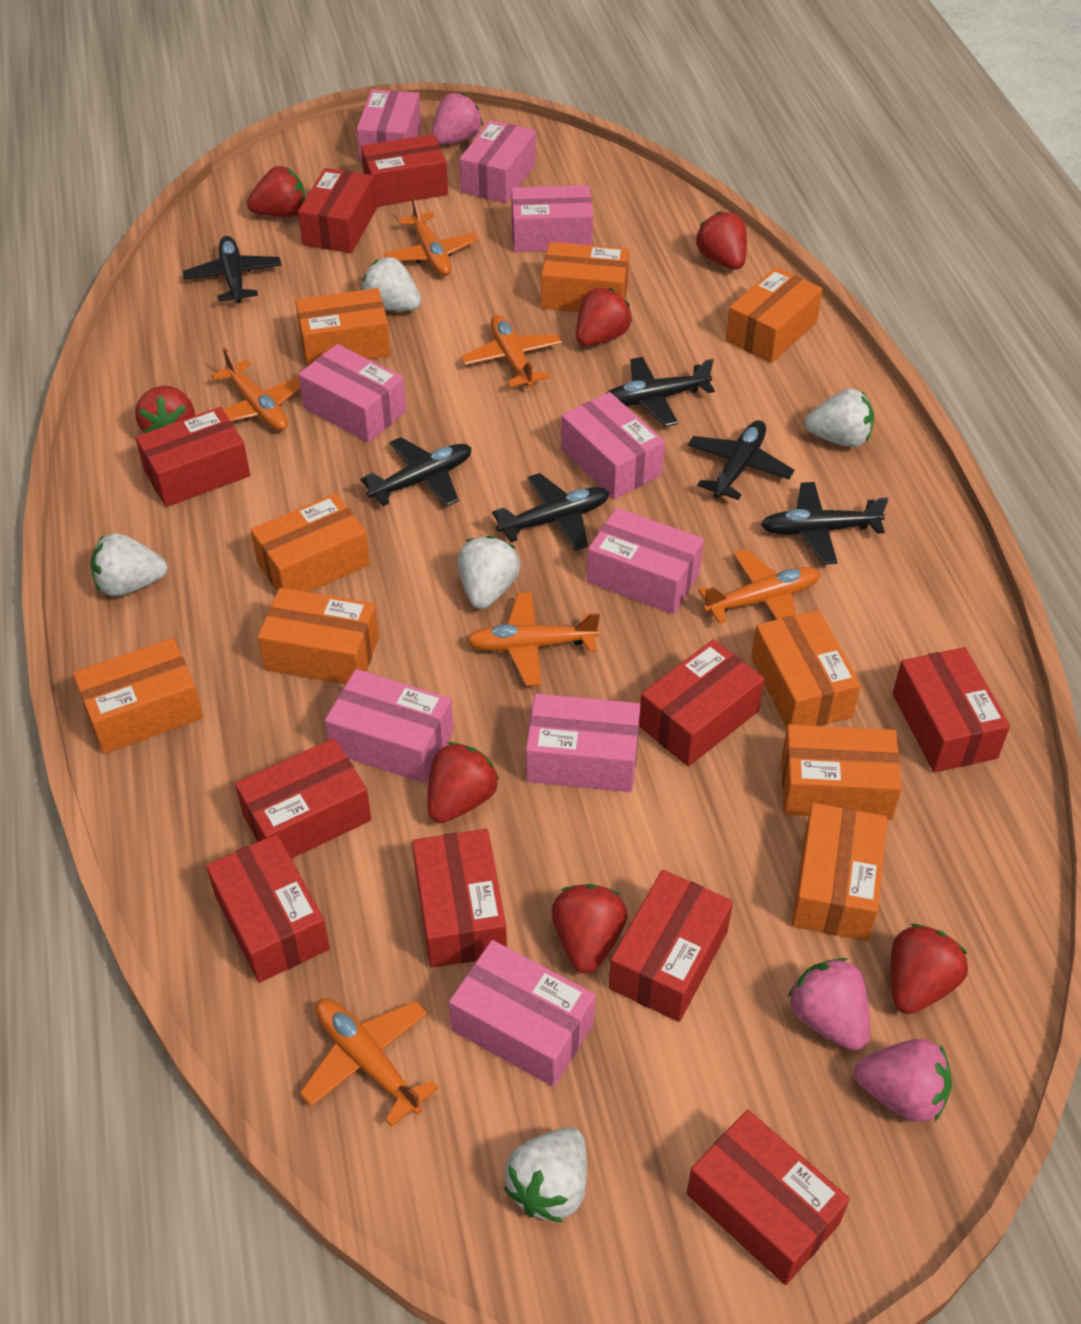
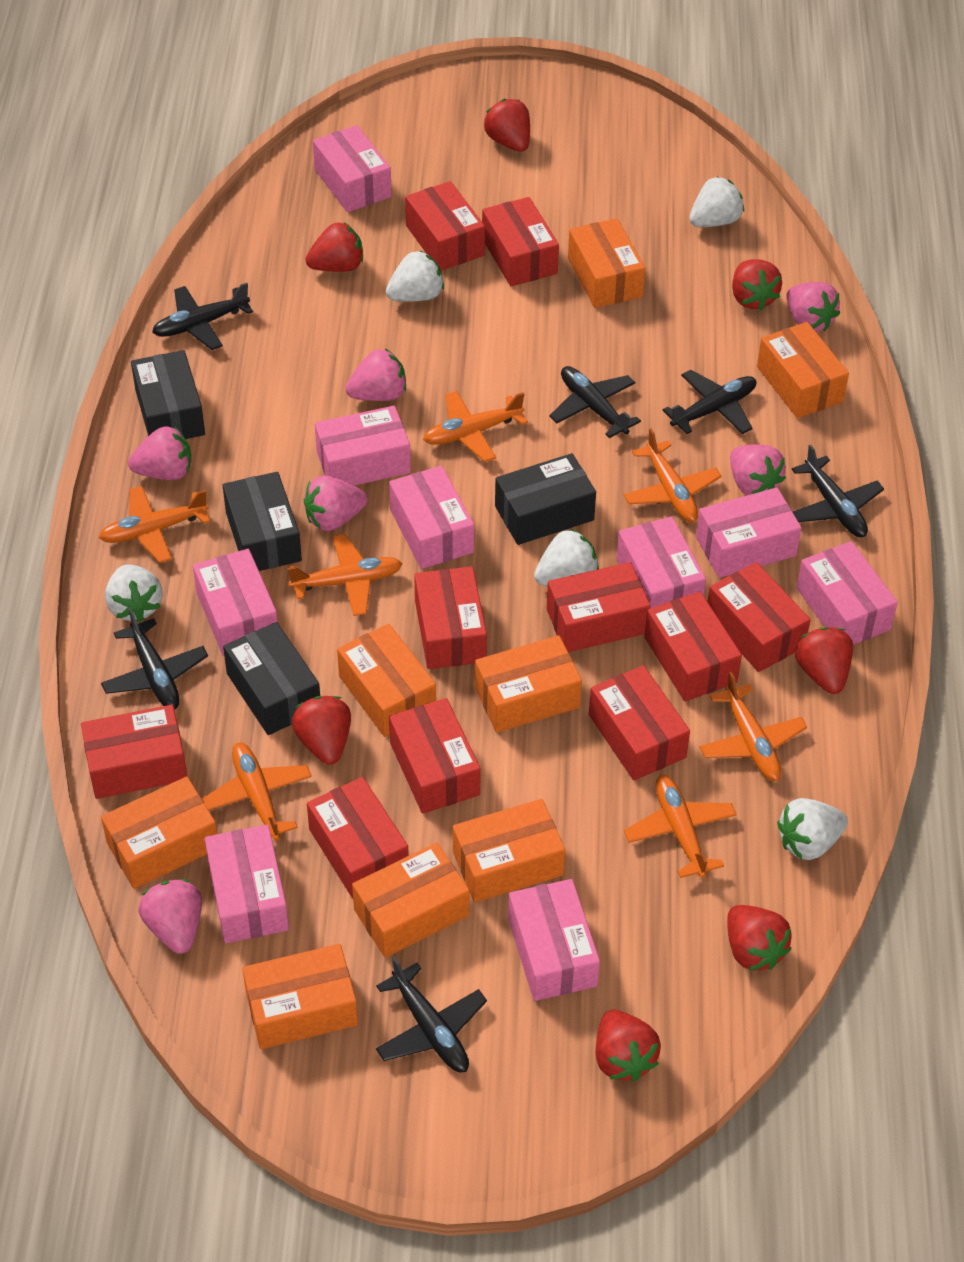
black box: none = 0 -> [131,350,205,439] [223,472,302,571] [223,622,320,735] [495,453,596,545] = 4
orange box: [73,638,203,754] [251,493,370,592] [258,588,379,684] [295,288,391,367] [541,242,630,312] [726,267,823,363] [751,610,861,728] [781,724,902,820] [792,803,888,941] = 9 -> [101,777,217,889] [242,944,358,1049] [337,624,436,737] [352,843,469,958] [453,799,565,903] [475,635,582,733] [568,218,645,308] [757,322,849,418] = 8
orange plane: [211,348,300,431] [300,998,439,1127] [384,196,478,276] [461,315,562,387] [466,592,600,686] [698,549,820,624] = 6 -> [99,486,210,563] [202,742,312,841] [287,534,402,616] [423,391,528,462] [623,428,721,522] [624,775,737,878] [700,672,807,781] = 7
pink strawberry: [432,93,483,144] [788,958,870,1051] [854,1039,952,1122] = 3 -> [128,426,191,480] [138,879,202,954] [304,476,367,531] [345,349,406,401] [730,445,786,495] [786,282,840,332] = 6

